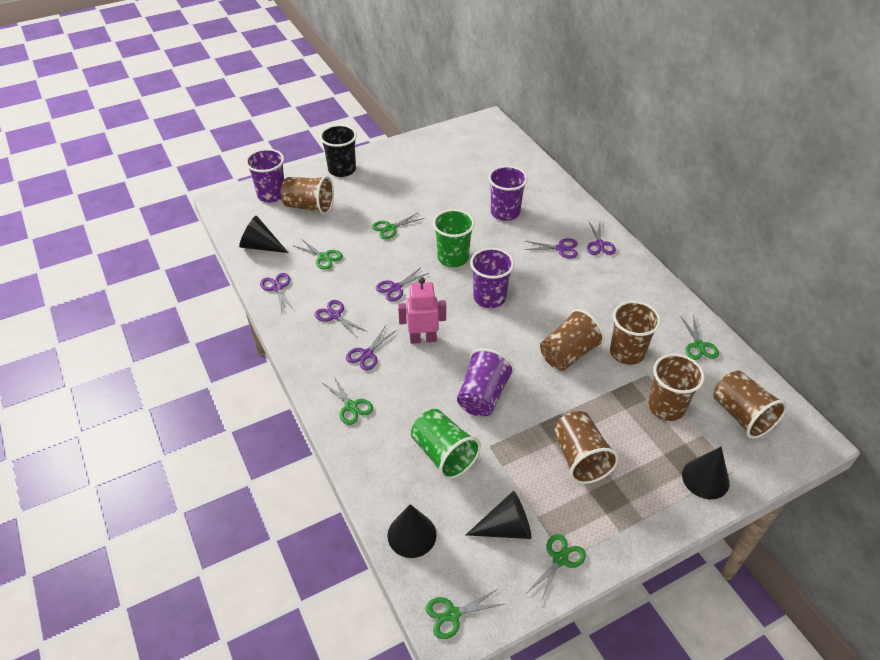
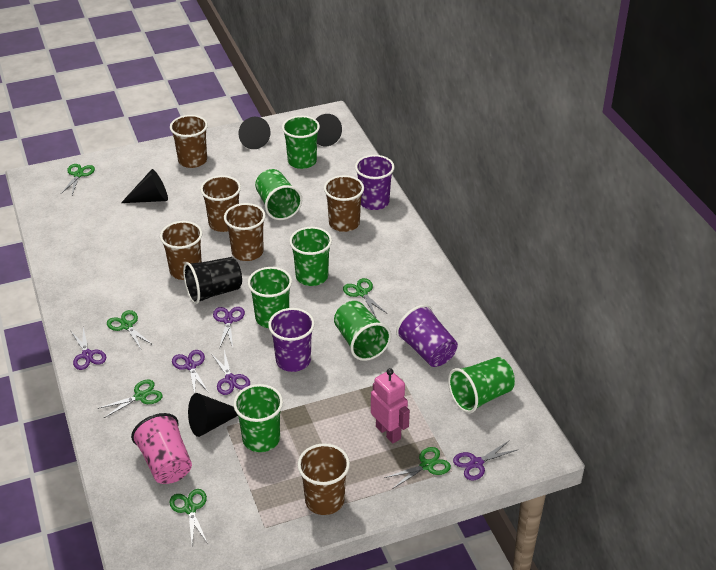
green cup: [411,409,481,479] [433,209,475,267] = 2 -> [233,384,283,452] [248,267,292,328] [255,169,302,220] [282,116,320,169] [289,227,332,286] [334,301,391,361] [448,357,515,413] = 7
pink cup: none = 0 -> [131,413,192,484] = 1
purple cup: [246,149,284,203] [457,348,515,416] [470,248,514,308] [488,166,528,221] = 4 -> [268,308,315,372] [355,155,395,210] [396,305,458,367] = 3
purple scissors: [260,273,294,313] [315,300,366,339] [346,325,397,371] [376,267,429,302] [524,238,578,259] [587,220,616,255] = 6 -> [70,327,106,370] [172,350,209,394] [211,350,250,395] [213,307,245,348] [453,440,517,481] = 5

